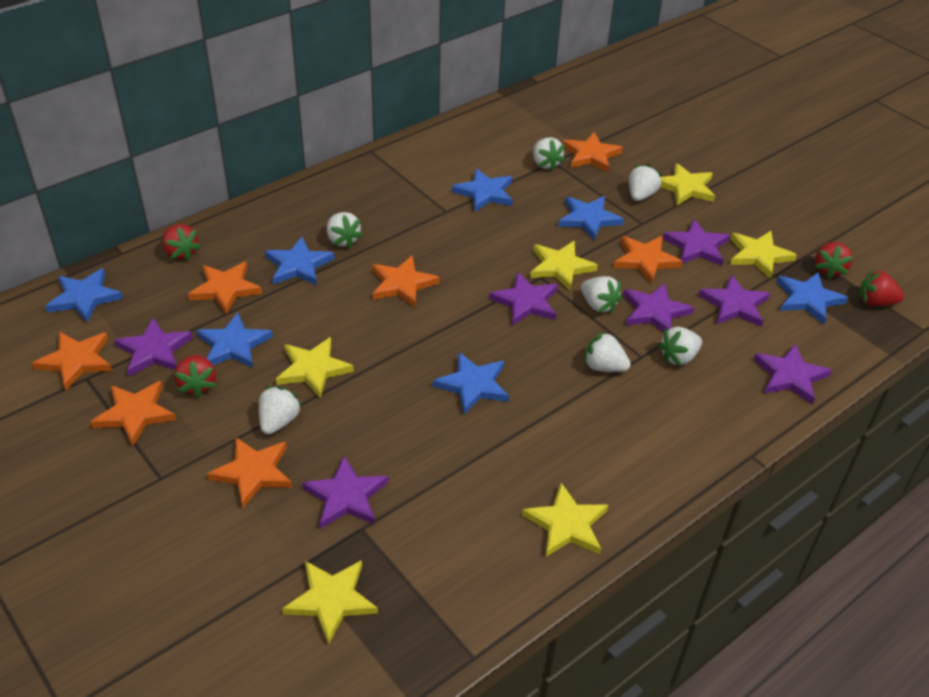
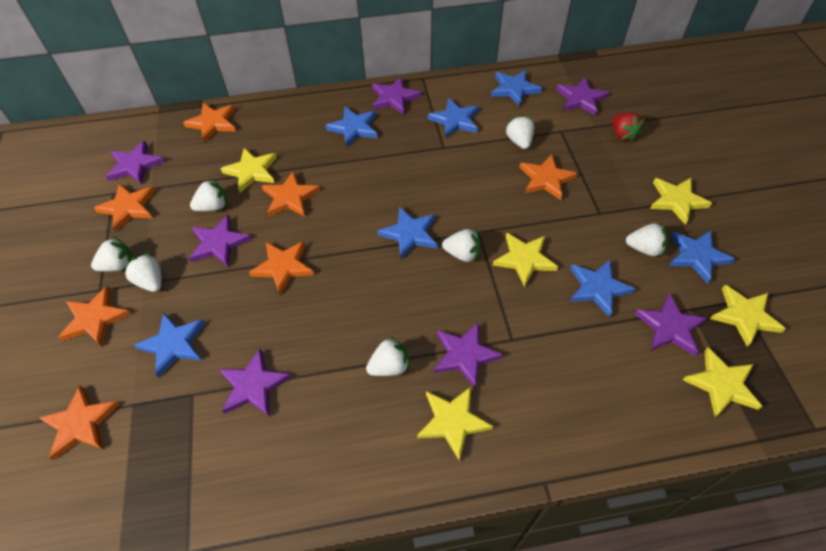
red strawberry: [162,224,201,261] [174,355,216,398] [815,242,853,279] [859,269,904,306] = 4 -> [612,112,645,142] = 1

